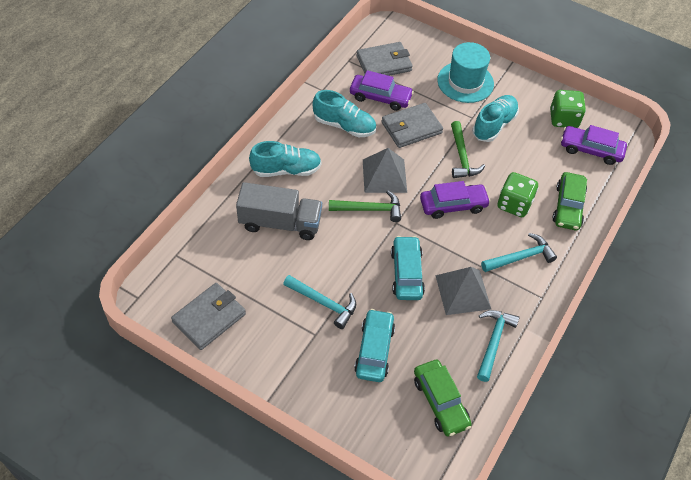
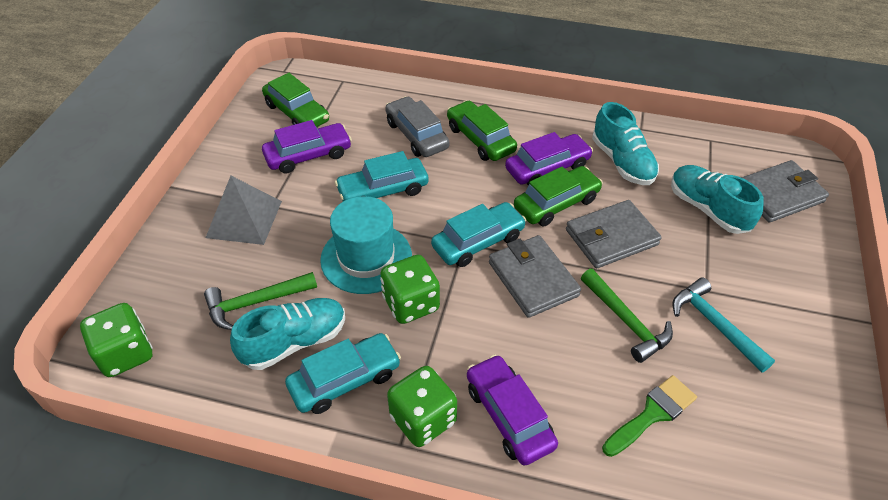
green brush: none = 0 -> [602,375,697,457] = 1
green car: [414,360,472,437] [552,172,587,230] = 2 -> [262,73,329,127] [447,101,517,161] [514,166,603,226] = 3
green dice: [498,172,538,217] [550,90,586,128] = 2 -> [80,303,153,377] [380,255,440,324] [387,366,457,447] = 3
grey car: none = 0 -> [385,96,450,157] = 1
grey pyramid: [363,148,407,193] [435,267,491,315] = 2 -> [205,176,282,245] = 1
grey truck: [236,182,322,240] = 1 -> none = 0
turquoise car: [354,309,395,382] [391,236,425,300] = 2 -> [285,333,401,414] [335,151,429,201] [431,202,526,267] = 3
turquoise hammer: [283,275,356,329] [477,310,520,382] [481,233,557,272] = 3 -> [672,277,775,372] = 1

